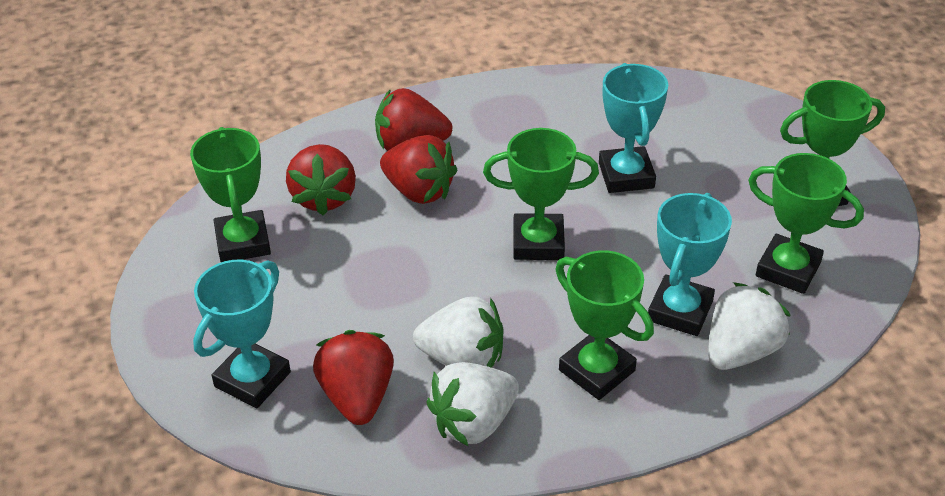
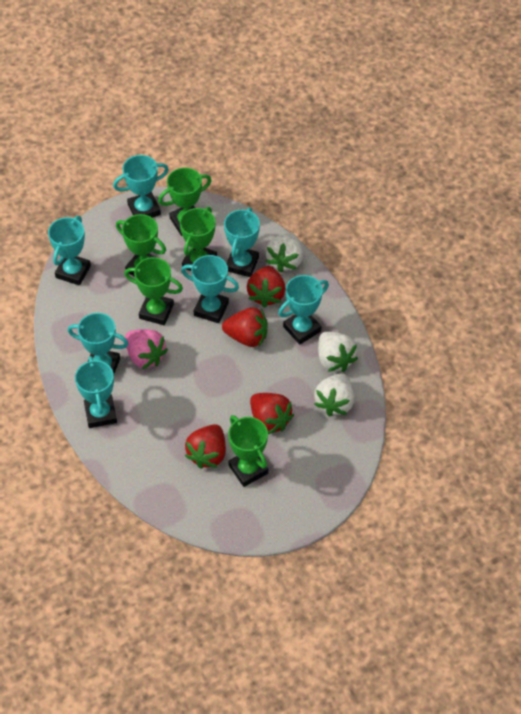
pink strawberry: none = 0 -> [125,329,168,369] = 1
turquoise trophy: [193,260,291,408] [599,63,668,193] [648,193,732,336] = 3 -> [48,216,91,286] [68,313,128,375] [75,356,117,428] [113,155,169,218] [181,255,239,323] [224,208,260,277] [278,275,329,345] = 7

